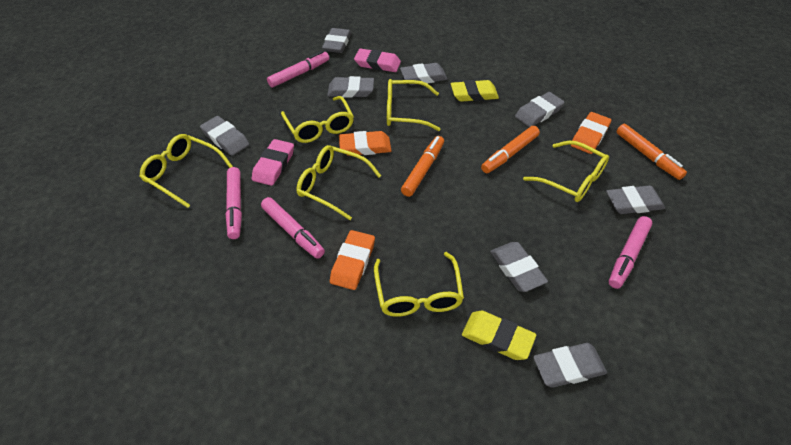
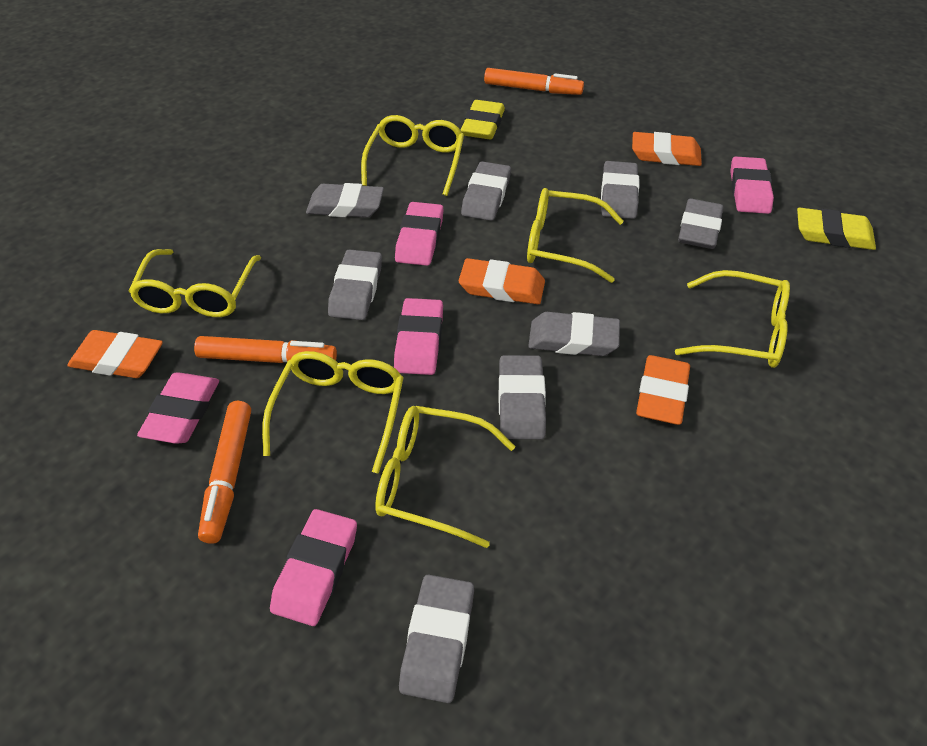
orange eraser: [330,230,375,290] [339,131,392,156] [571,112,611,154] = 3 -> [67,330,163,378] [459,258,545,304] [632,132,702,166] [636,355,690,425] = 4
pink eraser: [252,139,294,186] [354,48,401,72] = 2 -> [137,373,219,444] [270,509,357,626] [394,298,443,375] [395,202,444,266] [730,156,774,214] = 5
pink marker: [225,167,242,239] [261,197,325,259] [267,51,329,88] [609,216,652,289] = 4 -> none = 0

